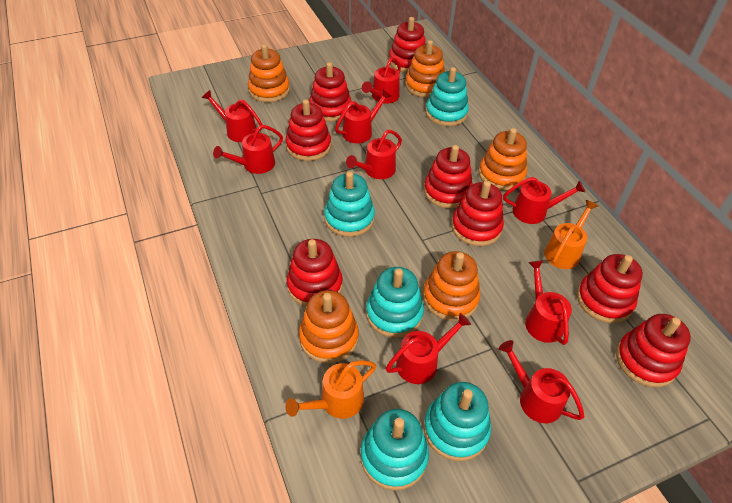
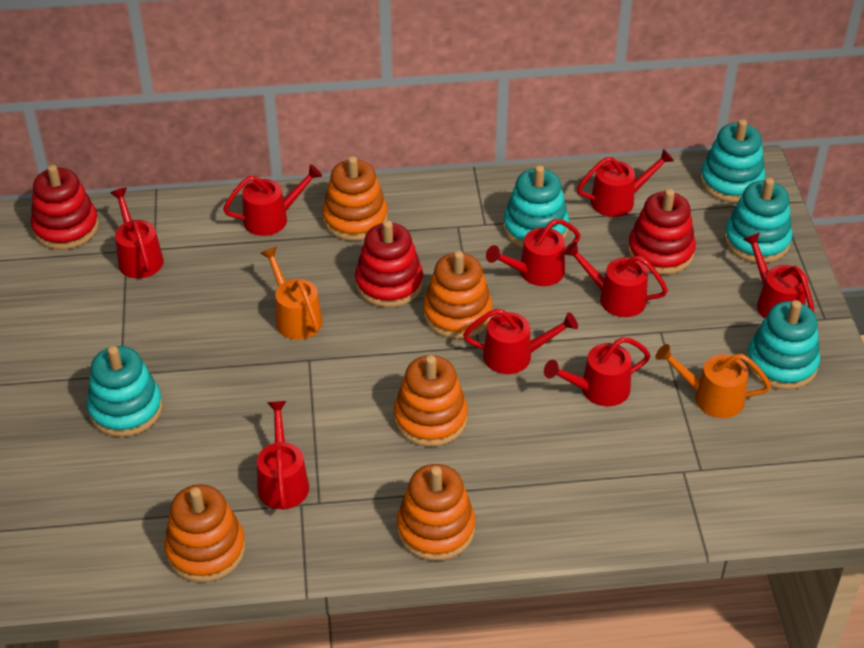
red stacking toy: [286,99,331,161] [287,239,343,307] [309,62,352,122] [389,17,426,72] [424,145,473,209] [451,181,504,246] [577,254,643,323] [616,314,691,387] = 8 -> [31,165,99,250] [355,220,423,307] [628,189,696,275] = 3

